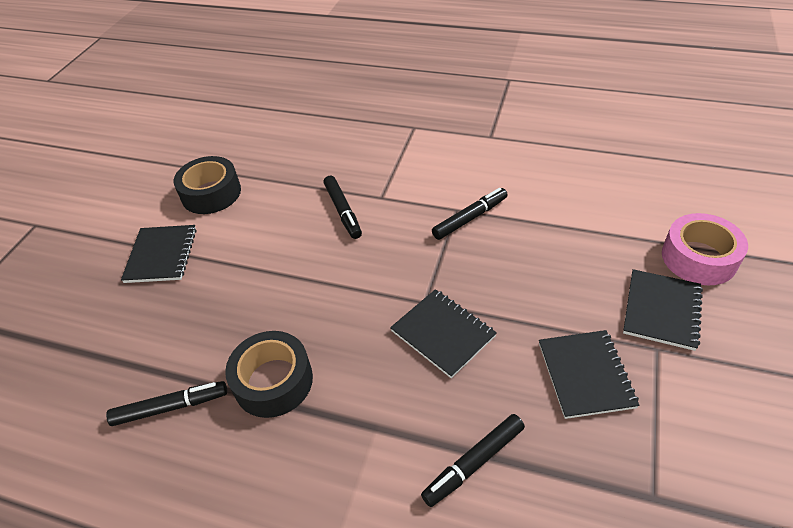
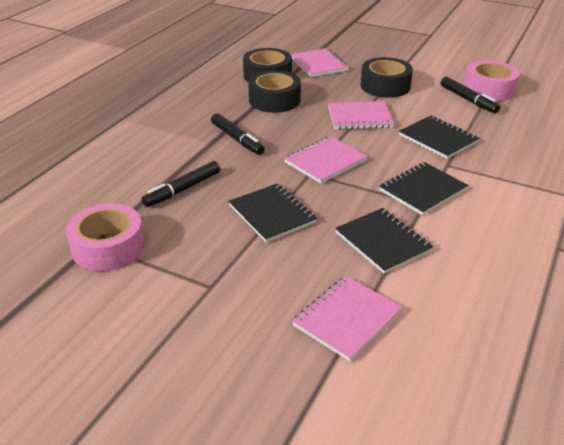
black marker: [106,381,227,426] [324,176,362,239] [421,414,525,507] [432,188,508,240] = 4 -> [142,161,220,207] [211,113,265,155] [441,77,500,113] = 3
black tape: [174,156,241,214] [225,331,313,418] = 2 -> [243,48,292,82] [248,70,301,113] [361,57,413,98] = 3
pink notebook: none = 0 -> [284,136,368,184] [291,48,349,77] [292,276,403,362] [328,101,394,130] = 4
pink tape: [662,213,748,285] = 1 -> [66,203,145,271] [464,60,520,101] = 2

